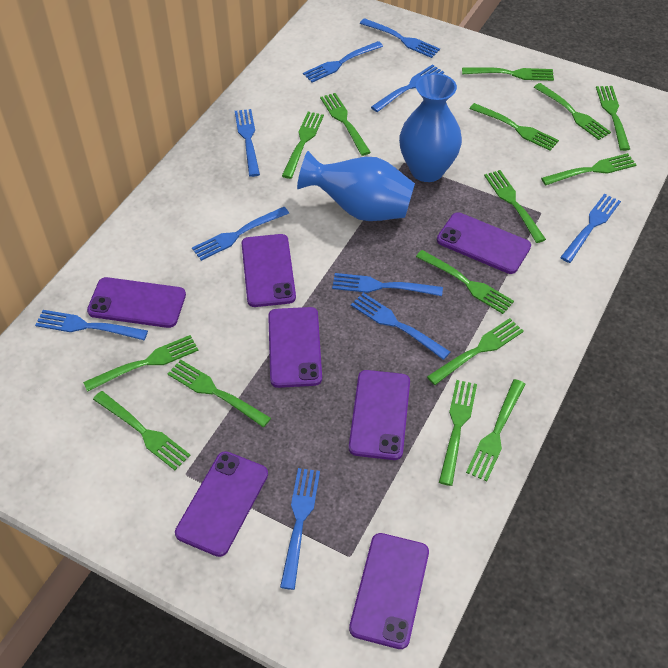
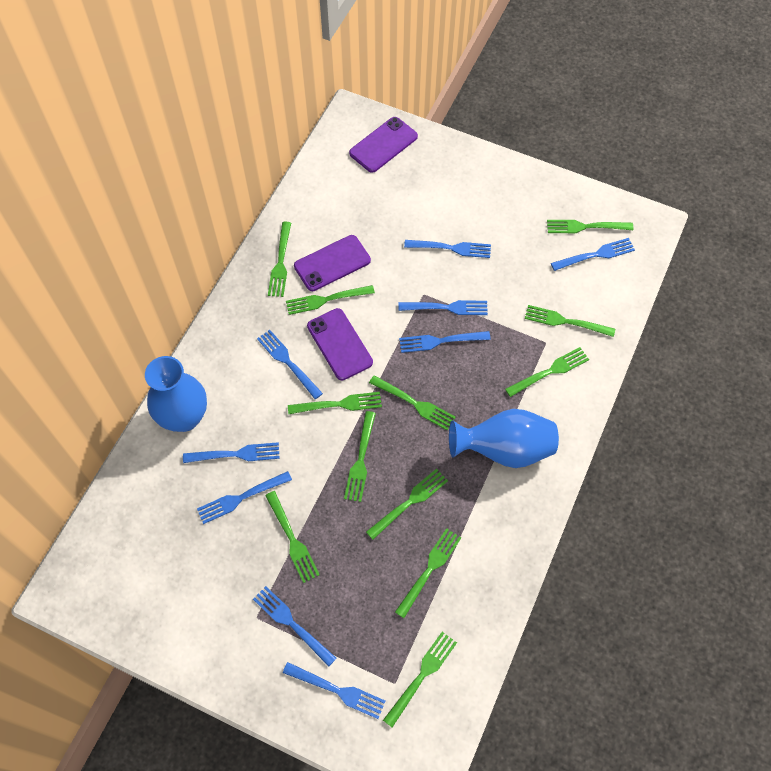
blue fork: [35,310,148,340] [192,207,289,261] [235,109,260,177] [280,468,320,590] [303,41,383,83] [332,273,443,296] [351,293,450,360] [360,18,440,58] [371,64,444,112] [560,194,621,263] = 10 -> [183,442,280,463] [197,471,292,524] [253,586,337,667] [257,330,323,399] [283,662,385,719] [398,300,488,315] [399,331,491,353] [404,240,491,258] [551,238,635,271] = 9
green fork: [83,335,199,392] [93,391,191,470] [167,360,271,427] [282,112,324,179] [320,93,371,156] [416,250,514,314] [427,318,524,385] [439,380,477,486] [462,67,554,81] [466,379,525,481] [470,103,559,151] [484,170,546,243] [534,83,611,140] [541,153,636,185] [596,86,630,151] = 15 -> [265,491,320,583] [268,222,291,297] [286,285,375,315] [288,392,382,414] [344,411,376,502] [366,469,448,540] [369,375,456,430] [383,632,457,728] [395,528,461,618] [505,347,589,397] [525,305,615,337] [547,220,633,233] = 12
purple phone: [87,277,186,328] [175,451,268,557] [242,234,296,307] [268,307,322,388] [349,370,410,460] [349,533,429,649] [437,212,531,274] = 7 -> [294,235,371,291] [307,308,373,380] [349,117,418,173] = 3

